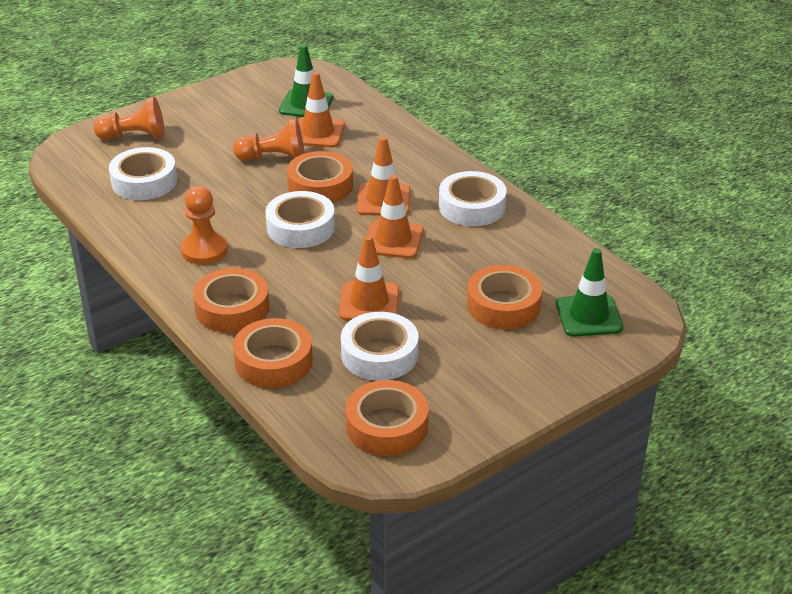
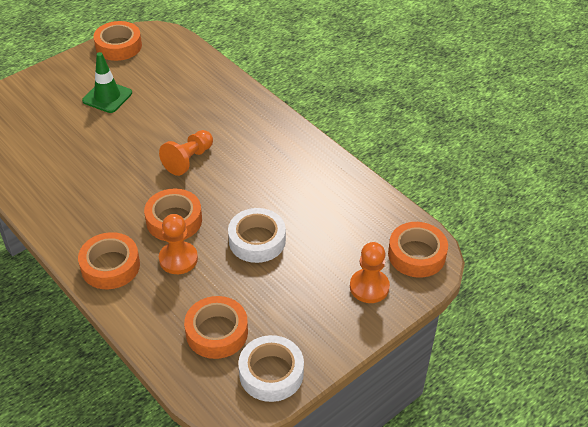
green traffic cone: [279,44,333,117] [556,248,623,337] = 2 -> [82,52,132,113] = 1
orange traffic cone: [298,72,345,148] [339,235,399,321] [356,136,410,216] [367,175,424,259] = 4 -> none = 0
white tape: [109,147,177,200] [265,191,335,248] [341,312,419,381] [439,171,507,226] = 4 -> [228,208,286,263] [238,335,304,402] = 2

